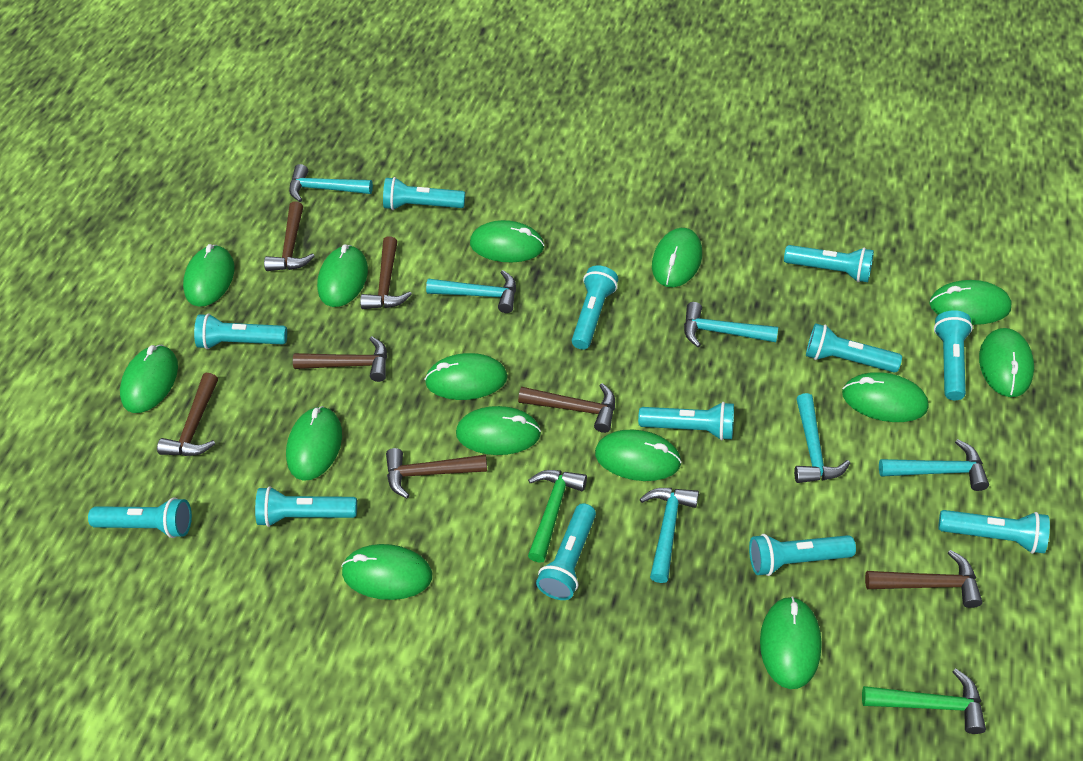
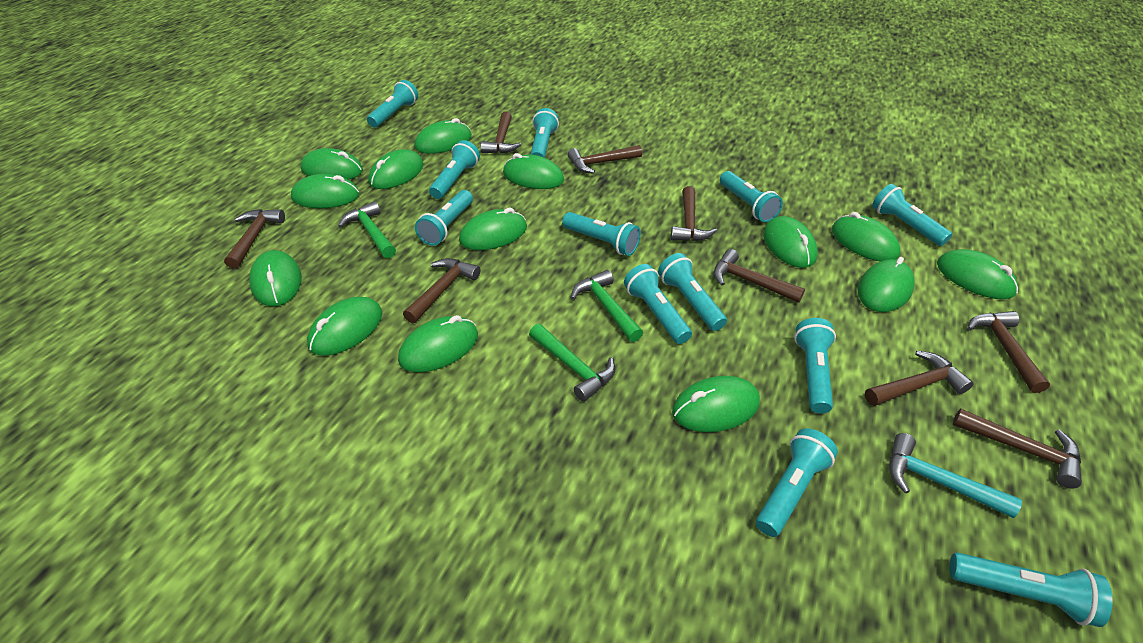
brown hammer: [157,373,218,456] [264,202,315,271] [293,336,387,382] [360,236,412,309] [386,448,487,498] [518,383,615,433] [865,550,982,608] = 7 -> [224,209,285,269] [403,258,481,323] [481,111,521,154] [568,145,642,174] [671,186,717,241] [714,249,805,303] [865,351,974,406] [953,408,1082,488] [967,311,1050,393] = 9
green hammer: [528,470,587,563] [862,668,986,734] = 2 -> [338,201,396,258] [529,324,615,402] [571,270,643,342] = 3
turquoise hammer: [289,164,373,202] [426,270,516,313] [640,488,699,583] [684,302,778,347] [794,393,850,483] [879,439,989,491] = 6 -> [889,433,1022,518] = 1

